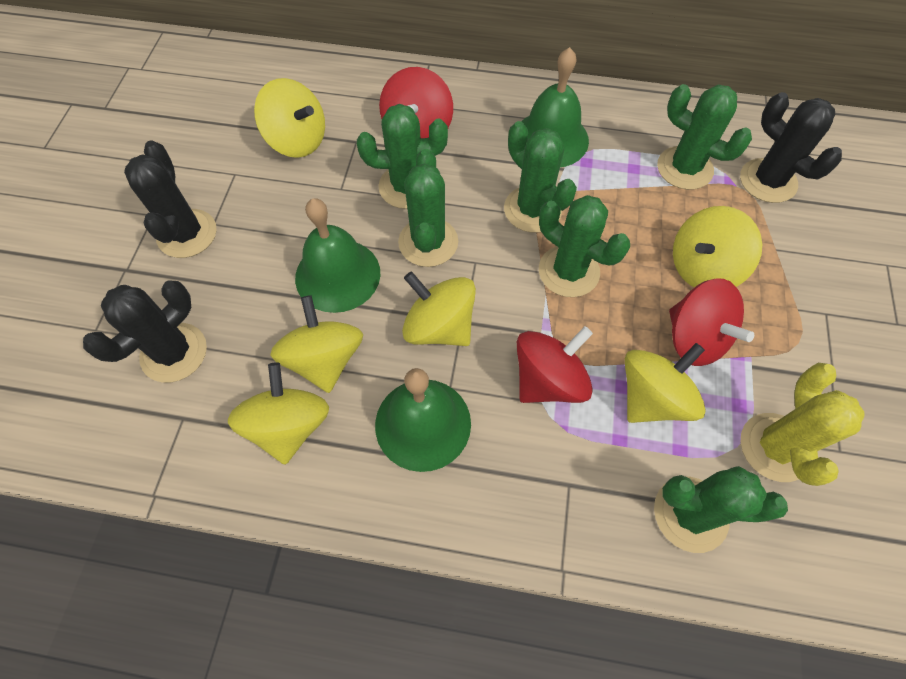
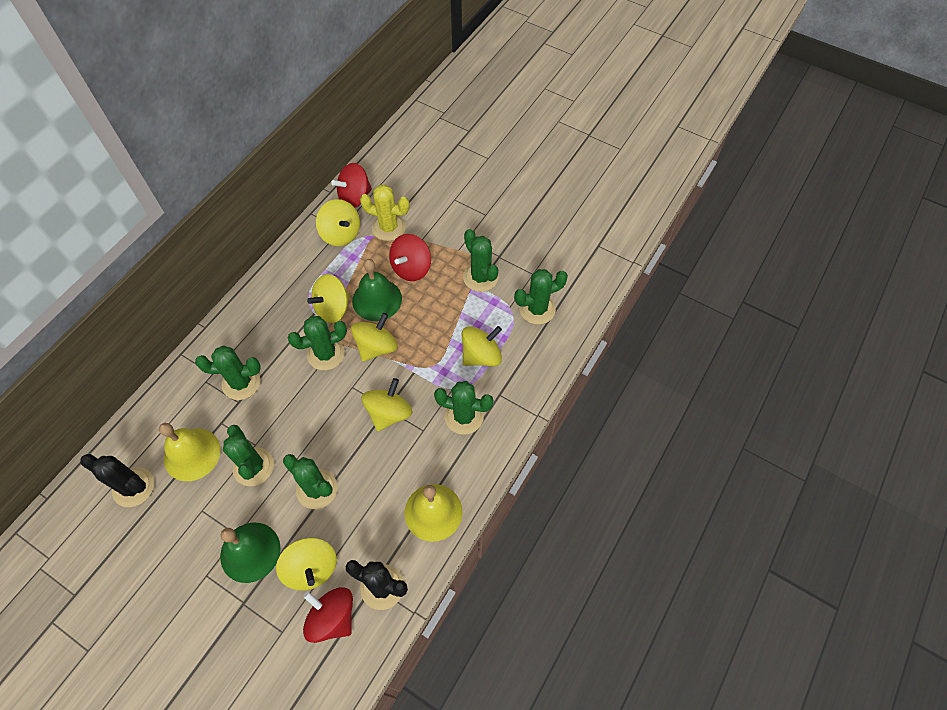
black cactus: [83,280,207,382] [124,140,217,258] [740,92,842,203] = 3 -> [80,454,154,507] [345,560,408,610] = 2
green bell: [295,198,380,313] [375,368,471,472] [521,47,589,167] = 3 -> [220,523,280,583] [352,259,402,321] = 2
green cactus: [357,104,448,209] [398,149,458,267] [504,121,577,233] [539,195,630,297] [654,466,788,553] [657,84,752,190] = 6 -> [195,346,261,400] [223,425,274,486] [283,454,338,509] [288,316,347,370] [434,381,494,435] [463,229,498,292] [514,269,568,325] = 7
yellow bell: none = 0 -> [159,423,220,481] [405,484,463,542] = 2

